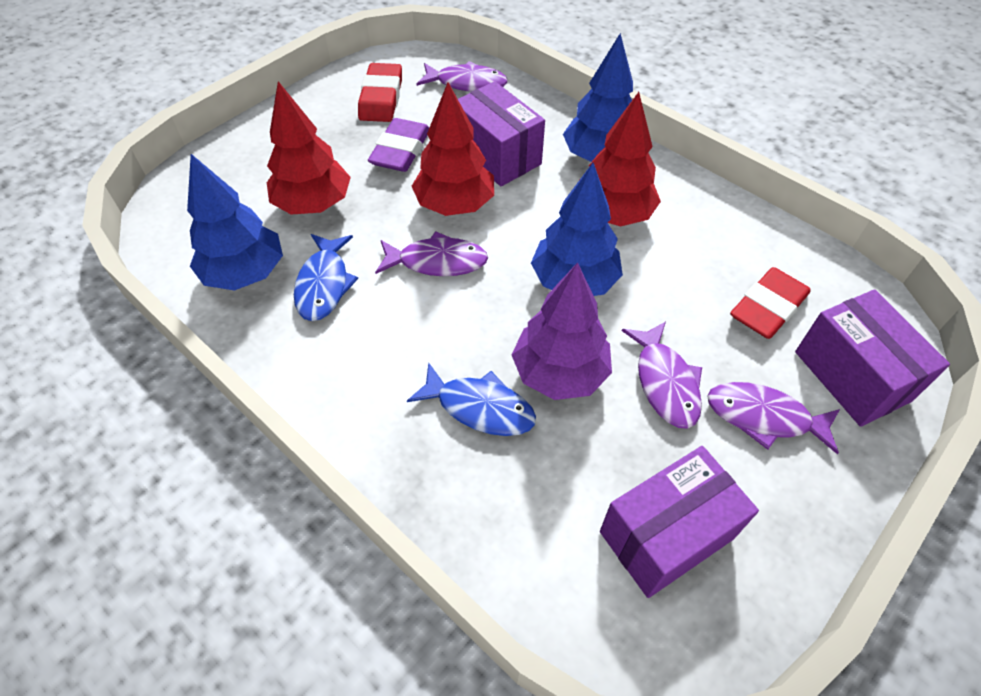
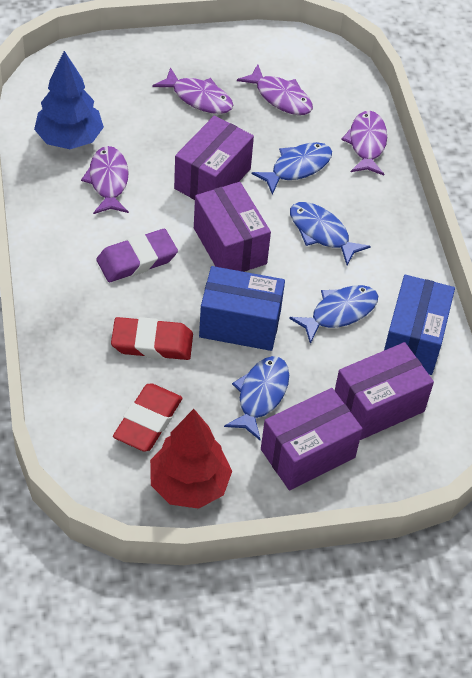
blue box: none = 0 -> [199,266,285,351] [384,275,455,375] = 2
blue fish: [294,234,358,321] [407,362,536,436] = 2 -> [224,356,289,440] [252,142,332,195] [289,285,378,344] [290,202,371,265] = 4
blue tree: [187,154,283,291] [531,163,623,296] [563,33,633,162] = 3 -> [34,51,104,149] = 1
purple box: [458,81,545,186] [600,446,759,598] [795,289,950,427] = 3 -> [174,116,254,200] [194,182,271,272] [261,388,363,491] [335,342,434,440] = 4
purple tree: [512,262,612,400] = 1 -> none = 0
red tree: [267,81,351,215] [412,82,494,216] [579,92,661,227] = 3 -> [150,409,232,509] = 1

